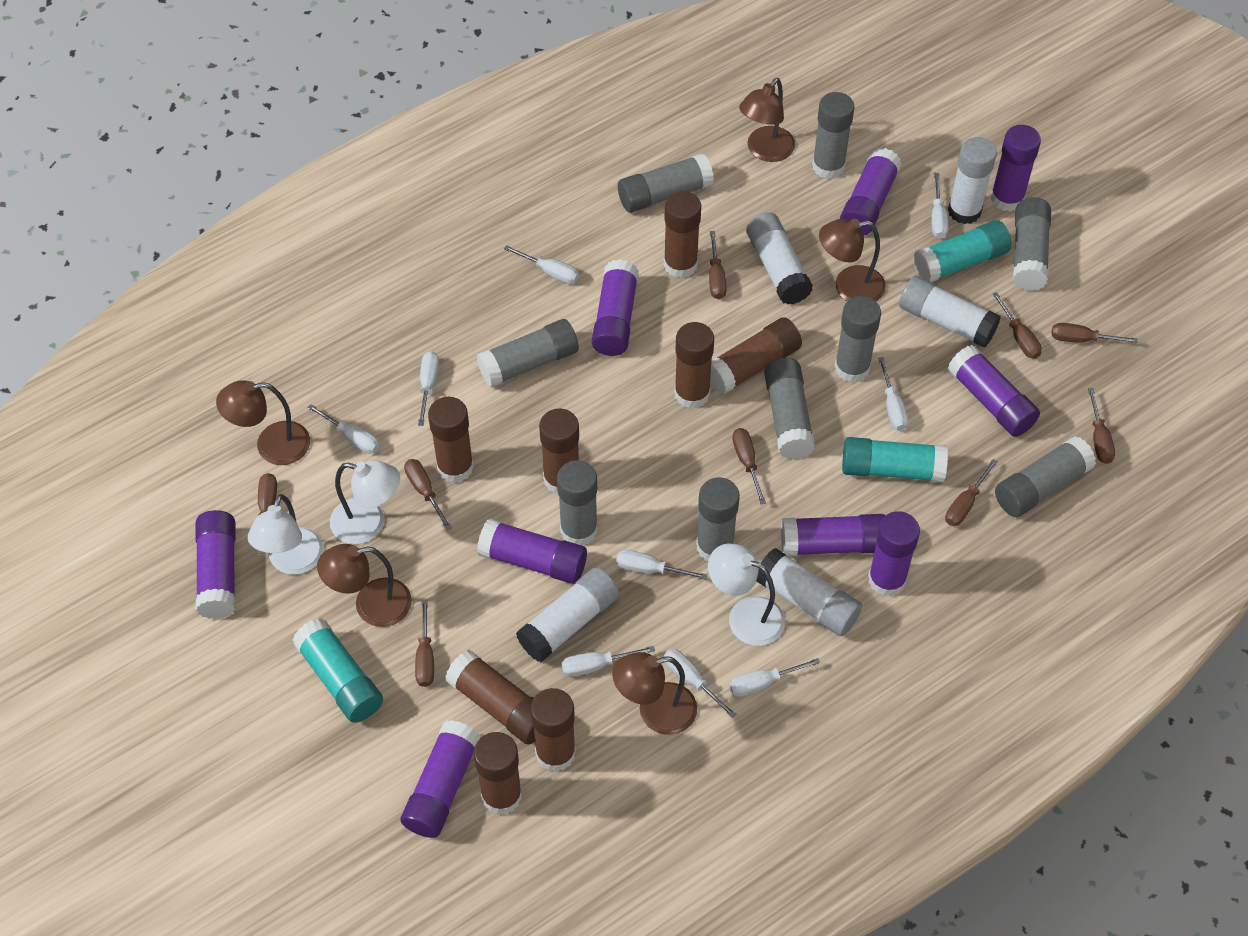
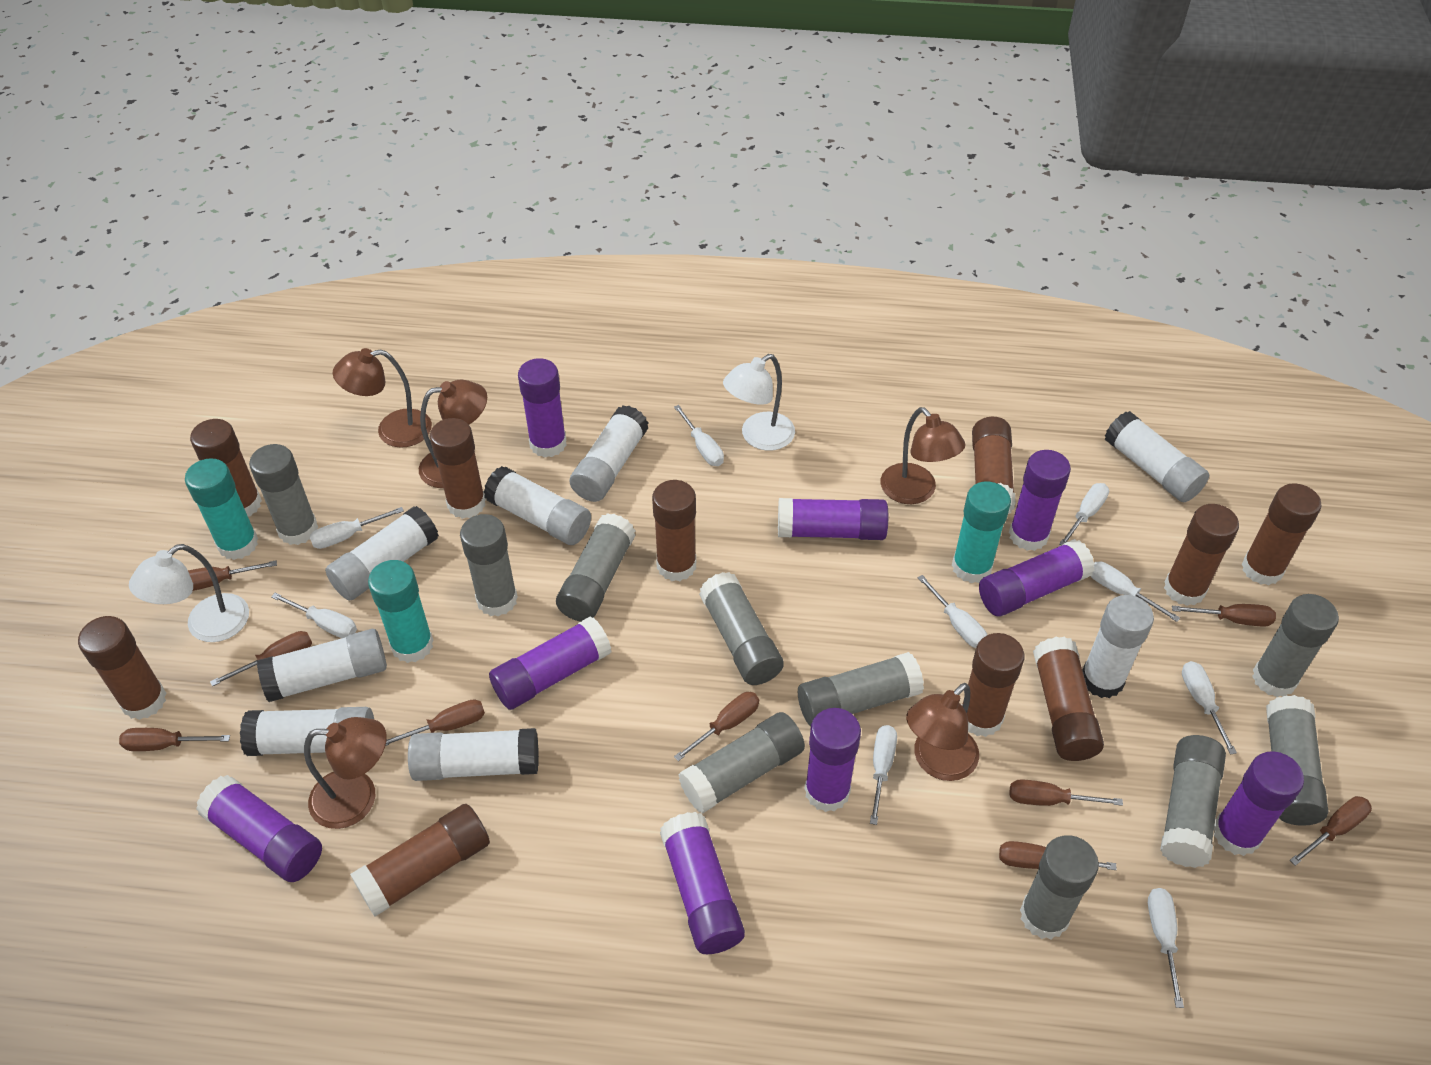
brown glue stick: [428,397,474,483] [445,650,535,744] [474,732,522,815] [531,688,576,772] [539,408,579,494] [664,191,701,278] [674,322,714,408] [710,317,802,394] = 8 -> [78,616,167,720] [190,419,262,517] [350,804,490,917] [430,418,486,519] [652,480,696,581] [961,633,1025,737] [972,417,1016,514] [1033,637,1104,761] [1164,504,1239,606] [1241,483,1321,585] = 10
grey glue stick: [477,319,579,387] [557,460,598,546] [618,154,714,213] [696,477,740,561] [764,358,815,459] [812,92,855,179] [835,296,881,382] [995,436,1096,517] [1013,197,1051,291] = 9 -> [249,444,318,545] [460,514,518,617] [556,513,636,622] [678,712,805,814] [699,572,784,685] [798,652,924,726] [1020,835,1099,940] [1160,735,1226,868] [1252,594,1339,697] [1266,695,1328,826] = 10
white glue stick: [516,567,619,662] [746,212,813,305] [756,548,862,636] [899,276,1001,348] [948,137,997,224] = 5 -> [240,707,374,756] [257,629,387,702] [325,506,439,601] [408,728,539,781] [484,466,591,545] [570,405,648,502] [1083,595,1154,698] [1105,411,1209,502] = 8
white lamp: [248,494,324,575] [330,460,400,544] [708,543,785,646] = 3 -> [129,544,249,642] [723,354,795,451] = 2

